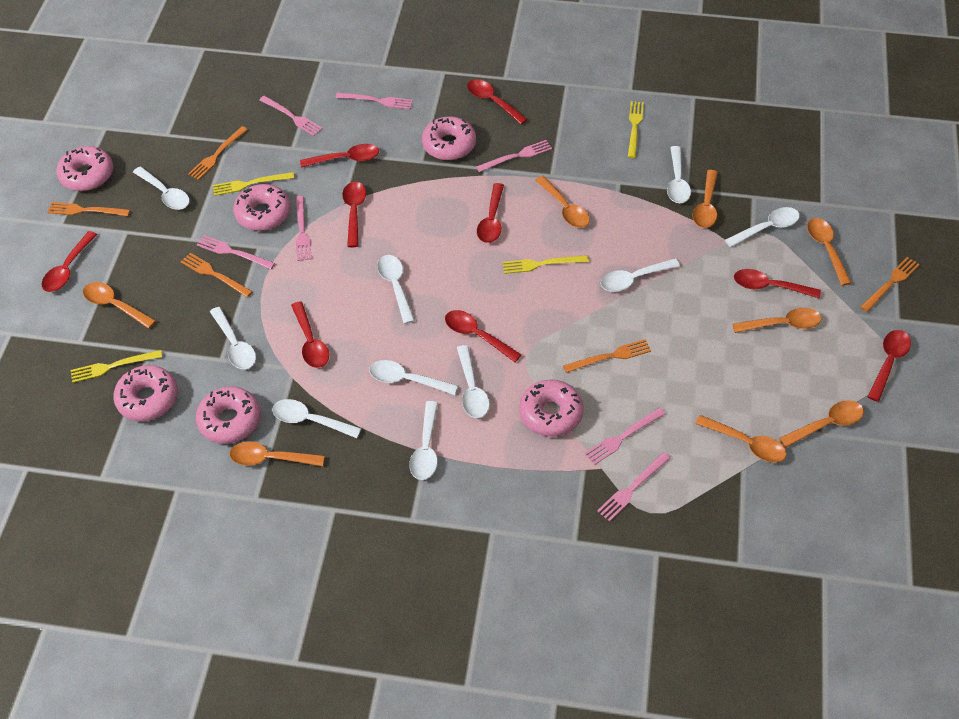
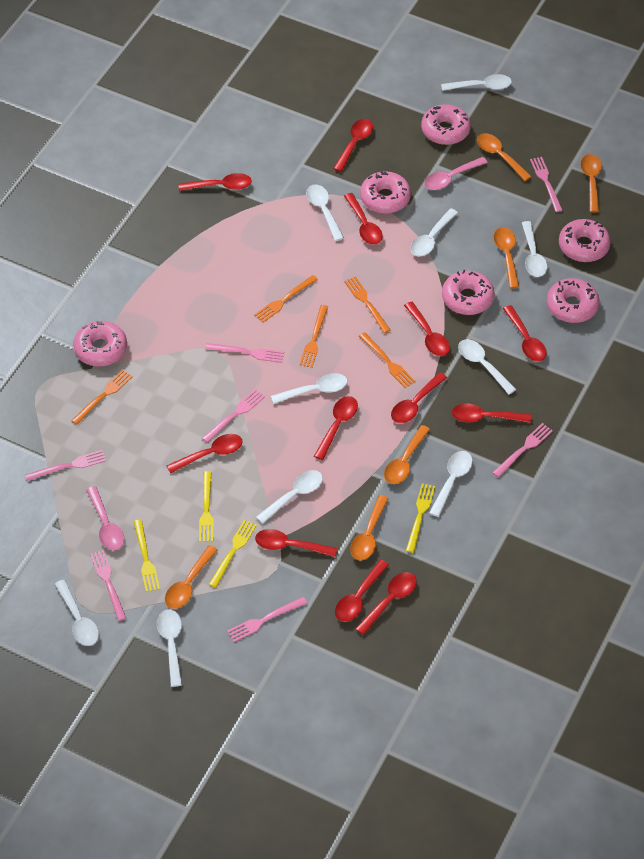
orange spoon: [83,282,156,329] [230,441,325,467] [535,176,590,228] [693,170,718,228] [695,415,786,463] [732,308,821,333] [779,400,864,448] [807,218,851,286] = 8 -> [165,545,218,609] [350,495,389,561] [384,425,430,484] [477,133,532,181] [494,227,519,288] [580,154,602,213] = 6
pink spoon: none = 0 -> [86,486,124,550] [424,157,488,190] = 2
red spoon: [42,231,97,292] [291,301,329,368] [300,144,379,167] [342,182,366,247] [445,310,522,362] [467,79,528,124] [477,183,504,243] [734,269,821,299] [867,330,911,402] = 9 -> [166,434,243,473] [179,173,252,191] [255,529,337,557] [314,396,358,460] [333,119,373,172] [335,560,389,622] [344,193,383,245] [355,572,417,635] [391,372,447,423] [404,302,450,356] [452,403,531,423] [503,305,547,362] = 12

